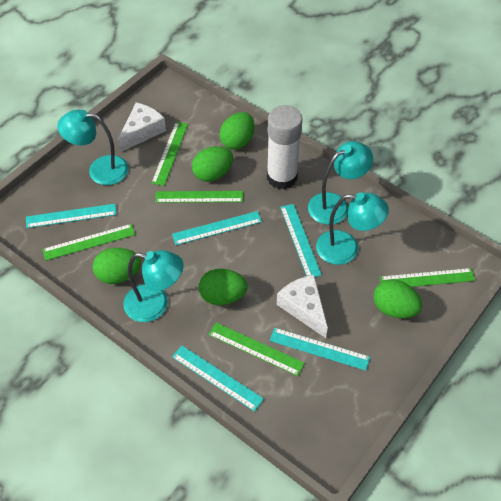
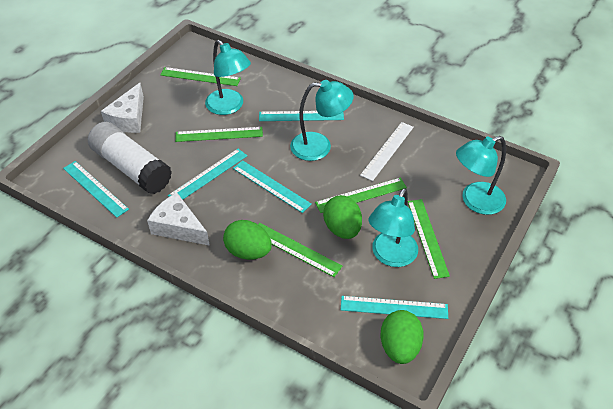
green egg: [93,248,141,284] [192,146,233,182] [199,269,248,305] [219,112,254,150] [374,279,422,318] = 5 -> [223,220,272,260] [323,195,362,239] [381,310,424,364] = 3
white ruler: none = 0 -> [360,122,414,181] = 1

